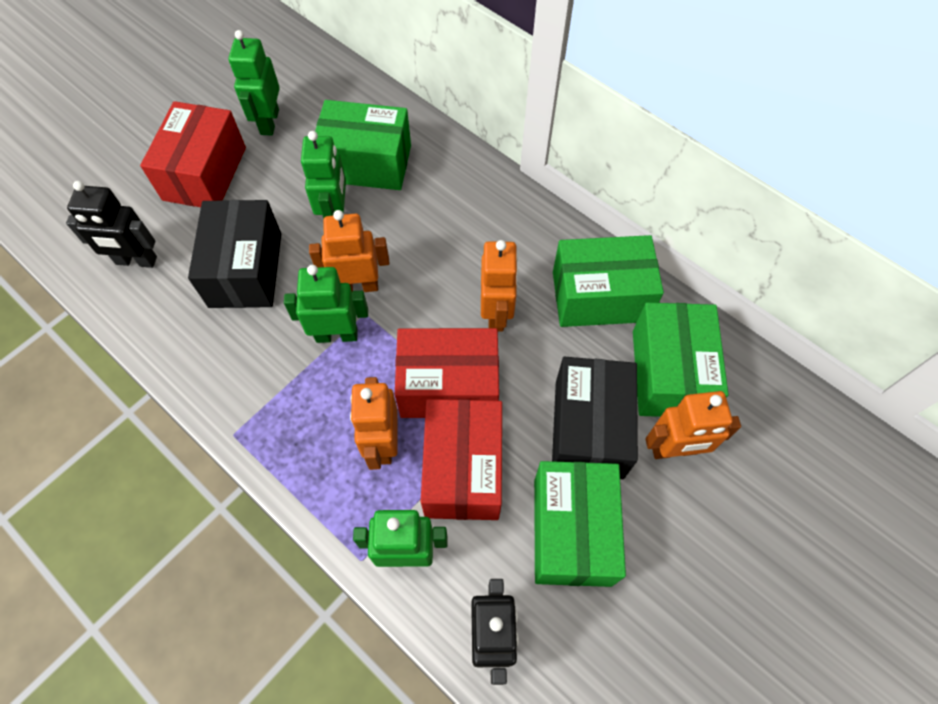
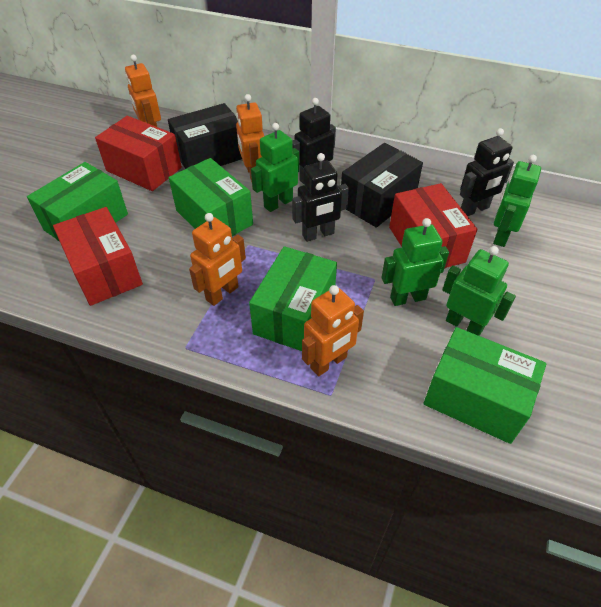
black robot: [66,181,157,268] [471,579,519,685] = 2 -> [292,98,336,184] [292,153,349,242] [460,128,514,216] = 3

